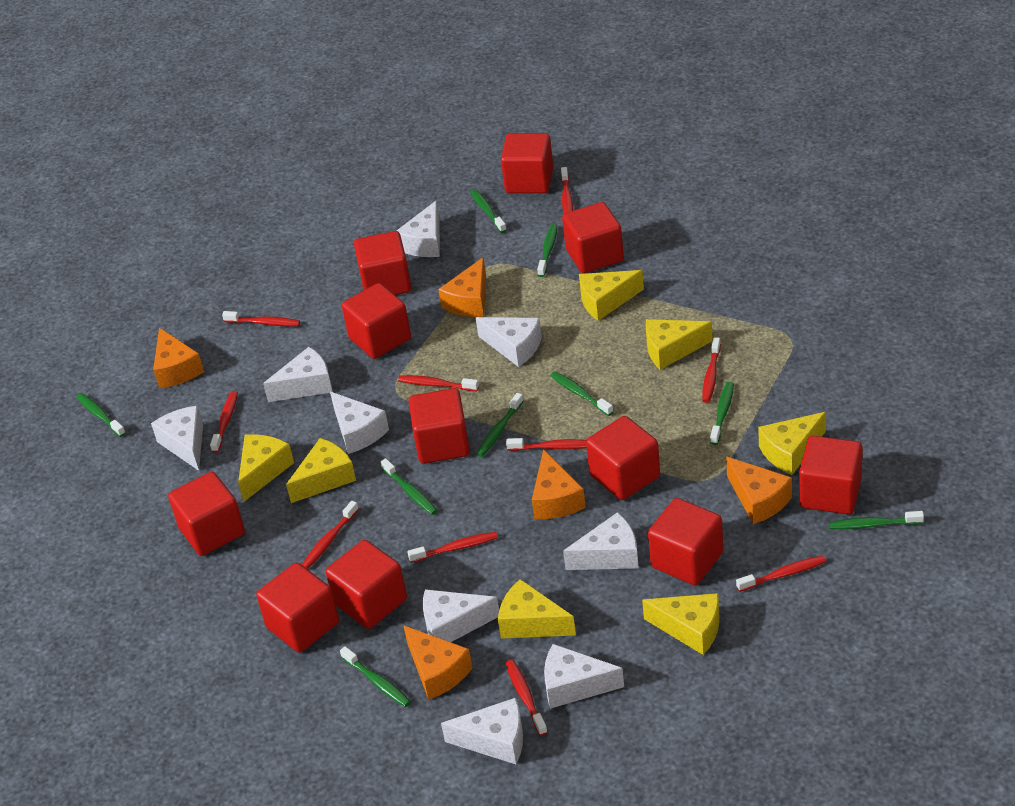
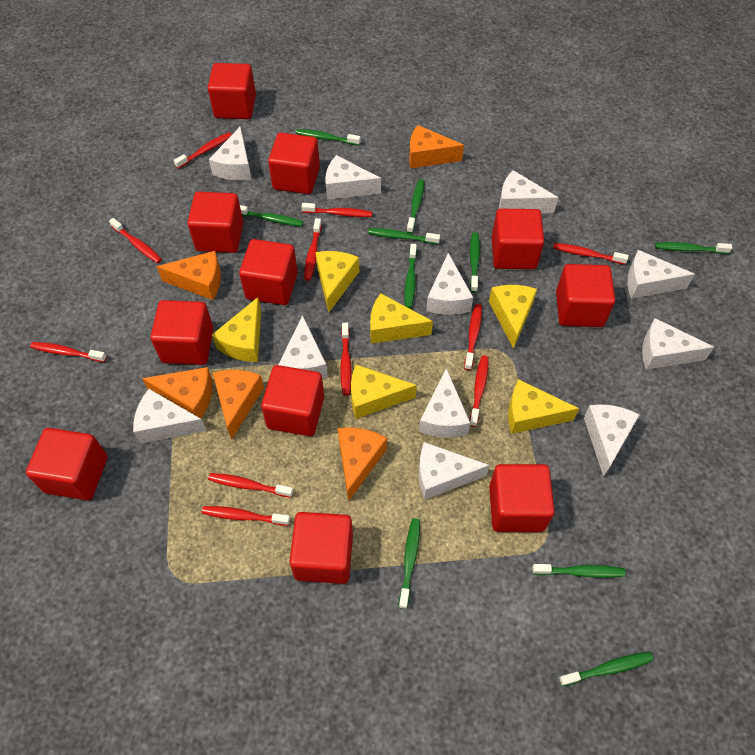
green toothbrush: [76,393,126,437] [340,646,411,707] [381,458,438,515] [470,189,506,233] [476,393,523,457] [537,224,557,277] [550,372,613,416] [710,382,734,445] [829,511,924,529] = 9 -> [240,205,303,227] [296,129,360,145] [368,228,440,244] [399,518,420,609] [404,244,417,309] [407,179,424,234] [470,232,480,293] [532,564,626,578] [559,652,654,686] [655,242,732,254] = 10
red toothbrush: [210,391,238,453] [222,311,300,326] [302,501,359,569] [398,375,479,391] [407,532,498,563] [506,438,587,451] [506,660,548,736] [561,167,573,214] [702,337,721,403] [736,556,826,592] = 10 -> [30,342,107,362] [109,218,162,263] [174,132,232,169] [202,506,290,526] [208,473,293,498] [301,203,373,217] [304,218,322,281] [340,323,352,395] [464,304,482,370] [469,355,489,427] [553,243,629,264] = 11
white cheese: [151,406,203,471] [263,347,333,402] [330,392,389,454] [397,201,440,257] [423,589,499,642] [441,698,523,764] [476,317,542,367] [544,644,624,709] [563,512,639,570] = 9 -> [133,389,207,444] [209,126,251,180] [278,315,328,378] [325,155,381,200] [419,368,470,438] [419,442,490,500] [426,253,473,315] [499,170,558,213] [583,404,640,477] [627,250,695,299] [642,318,714,370] = 11
yellow cheese: [238,434,294,502] [286,438,356,503] [498,579,576,639] [579,270,644,321] [642,593,720,655] [646,319,713,370] [758,412,826,475] = 7 -> [212,297,261,362] [315,251,359,312] [351,364,417,419] [370,293,433,344] [489,285,537,349] [508,379,579,434] = 6

